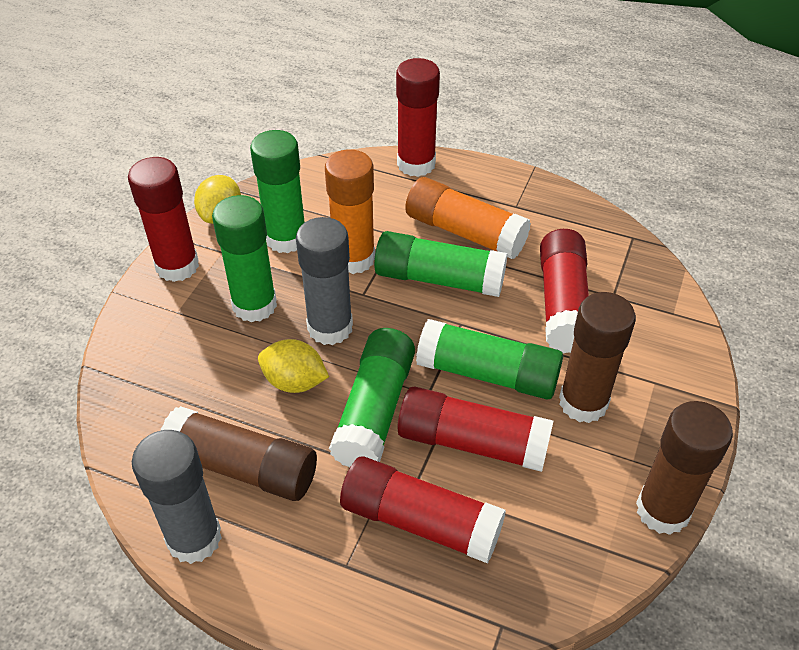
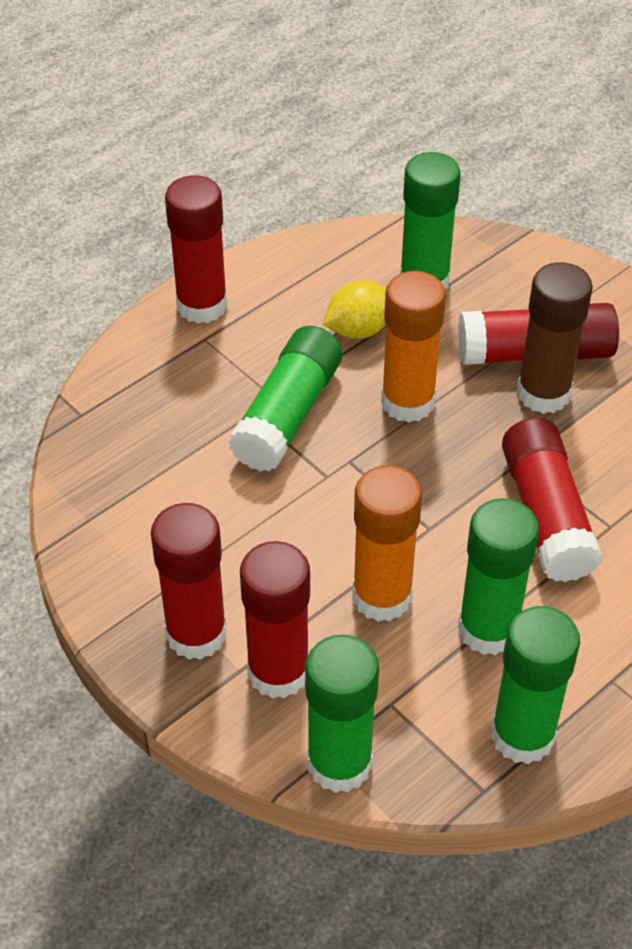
brown glue stick: [161,406,317,501] [559,292,636,423] [636,401,733,535] = 3 -> [517,262,593,414] = 1
grey glue stick: [132,430,222,564] [296,217,353,345] = 2 -> none = 0
yellow lemon: [194,175,241,224] [258,339,329,393] = 2 -> [323,281,386,339] = 1

